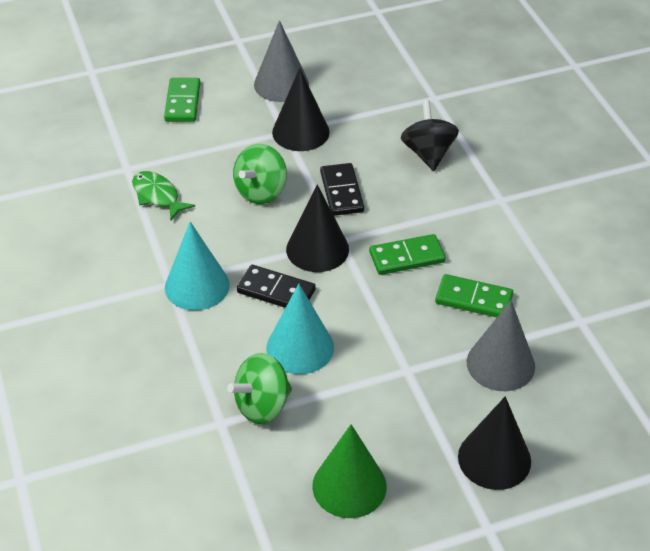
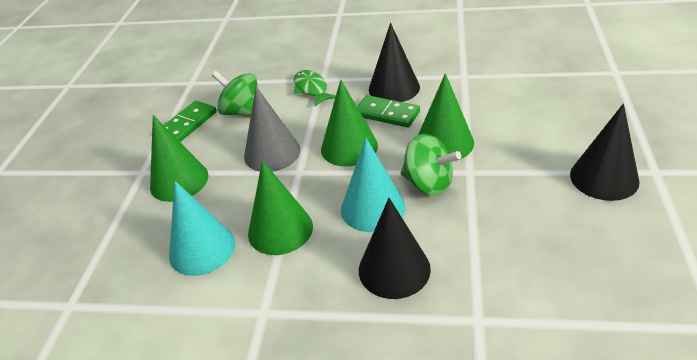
black domino: [237,265,316,308] [320,163,364,216] = 2 -> none = 0
black spinning top: [401,100,459,171] = 1 -> none = 0
green cone: [312,424,387,518] = 1 -> [150,115,208,202] [248,160,313,255] [321,80,378,167] [418,73,474,161] = 4
green domino: [164,78,200,122] [369,234,446,275] [435,274,513,317] = 3 -> [164,101,217,142] [357,95,420,128] = 2
grey cone: [254,20,309,102] [467,300,535,391] = 2 -> [244,87,300,172] = 1

